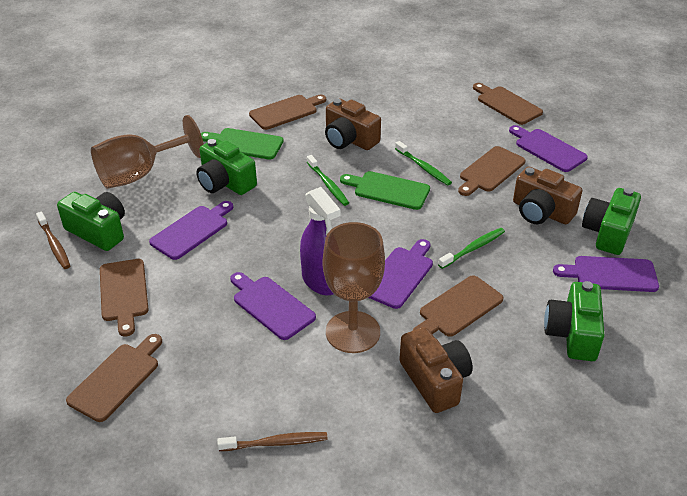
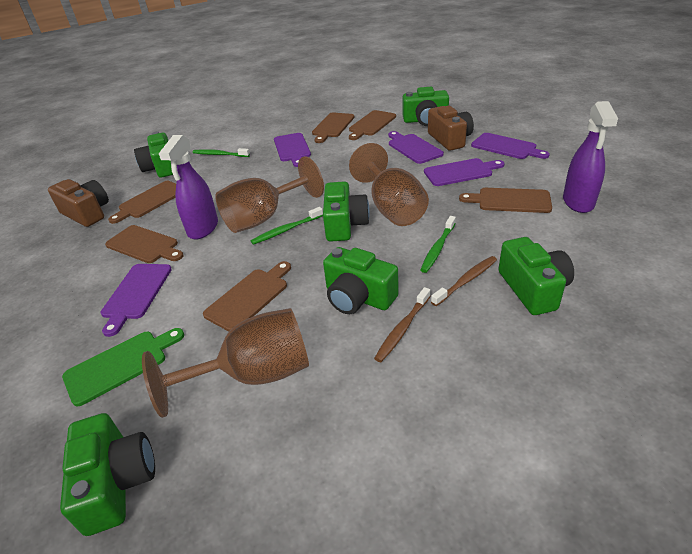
brown camera: [325,99,381,150] [399,327,473,413] [513,167,582,224] = 3 -> [48,179,109,227] [428,106,474,151] = 2
brown goblet: [91,115,204,189] [323,222,385,353] = 2 -> [142,308,309,418] [215,156,324,233] [349,143,429,226] = 3
green camera: [57,192,125,251] [196,138,257,195] [544,281,605,361] [582,188,641,255] = 4 -> [60,413,155,536] [134,131,173,178] [323,181,370,242] [323,247,399,314] [402,87,449,126] [498,237,574,315] = 6
green cutting board: [201,128,284,159] [340,171,430,210] = 2 -> [62,328,184,406] = 1
purple spray bottle: [300,187,340,295] = 1 -> [159,135,218,239] [563,101,618,213] = 2

